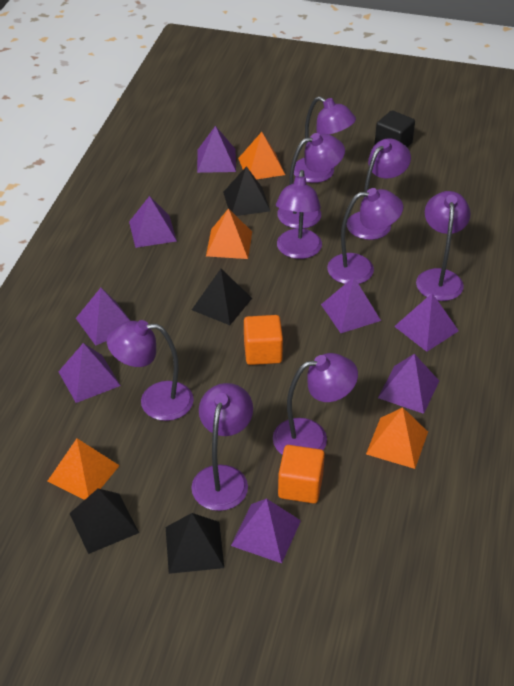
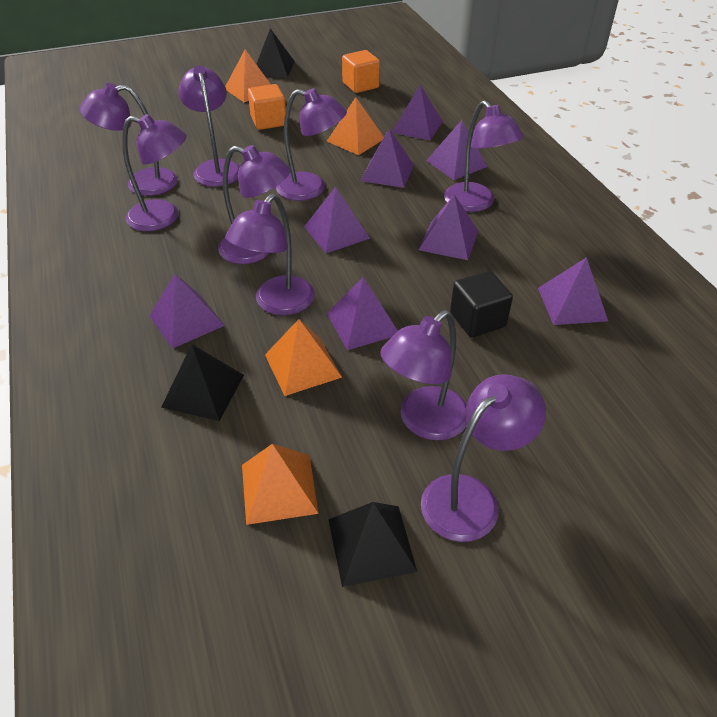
black pyramid: [69,488,139,554] [166,513,224,574] [192,269,252,325] [223,166,270,216] = 4 -> [161,344,244,421] [256,28,295,77] [328,502,417,587] = 3

